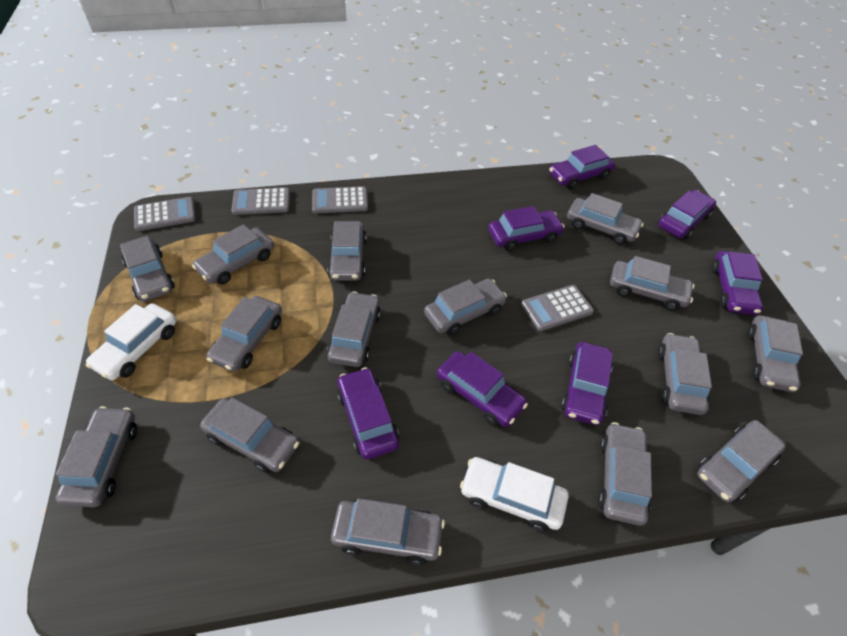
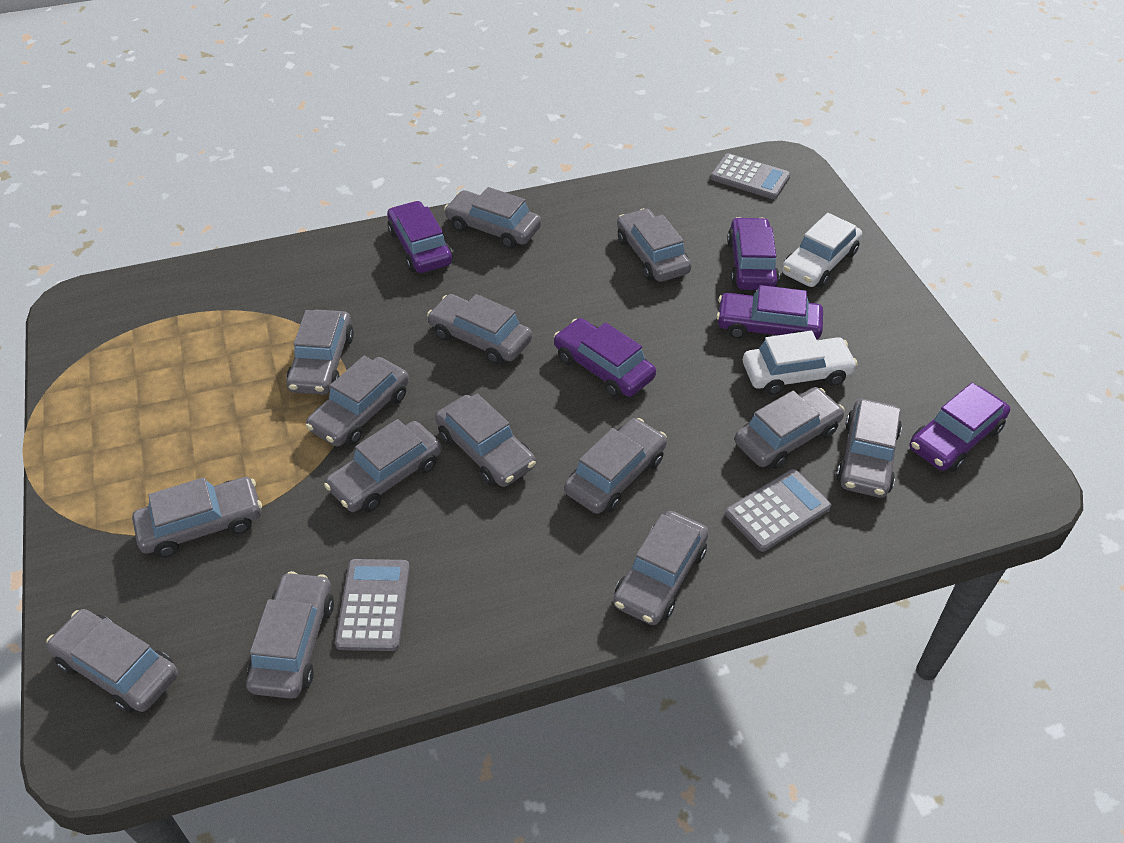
grey calculator: [134,197,196,231] [231,187,290,215] [312,186,368,213] [521,285,594,331] = 4 -> [335,559,410,651] [710,153,791,199] [725,469,831,552] = 3
grey car: [56,406,137,507] [120,236,175,302] [192,224,274,285] [200,398,299,473] [206,296,282,372] [327,291,381,367] [328,221,367,281] [331,498,445,565] [424,279,507,335] [567,193,644,244] [598,422,652,526] [610,256,694,310] [658,333,712,415] [697,420,786,502] [747,315,803,392] = 15 -> [46,609,178,713] [132,477,262,558] [246,571,334,699] [286,310,354,395] [306,356,409,447] [324,419,442,512] [427,294,532,365] [435,394,536,487] [444,187,541,249] [564,418,667,514] [613,511,709,625] [617,208,691,282] [735,387,845,469] [836,399,902,498] = 14
purple car: [337,367,399,460] [437,351,528,427] [488,206,565,251] [549,145,615,189] [561,342,613,425] [658,190,716,239] [711,251,763,315] = 7 -> [387,201,453,273] [554,318,656,398] [716,285,823,339] [727,217,779,290] [910,383,1010,472] = 5

